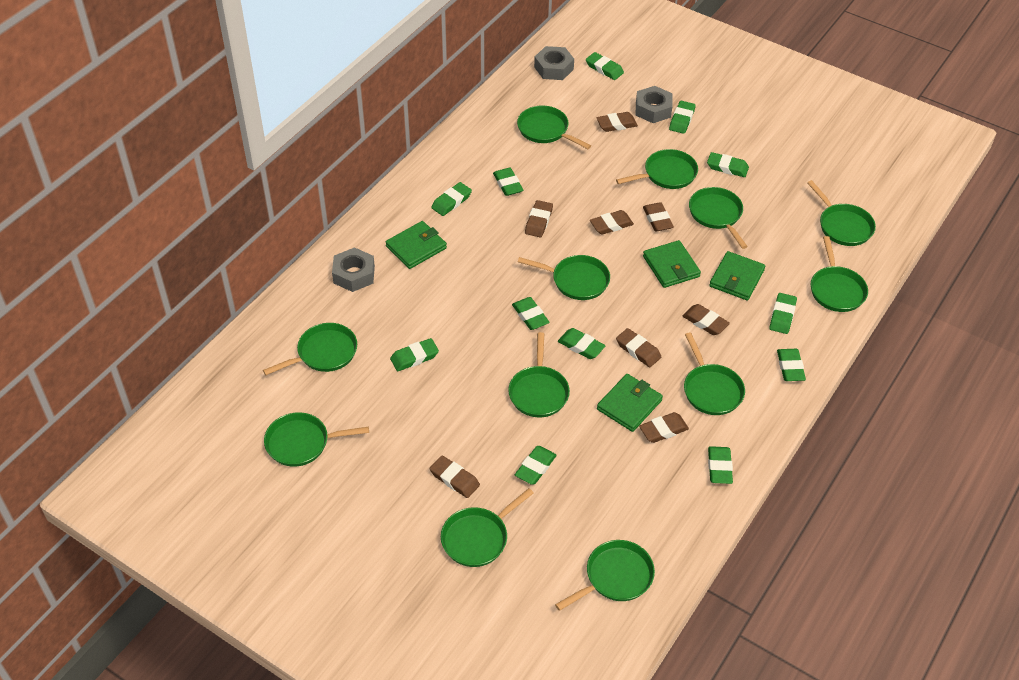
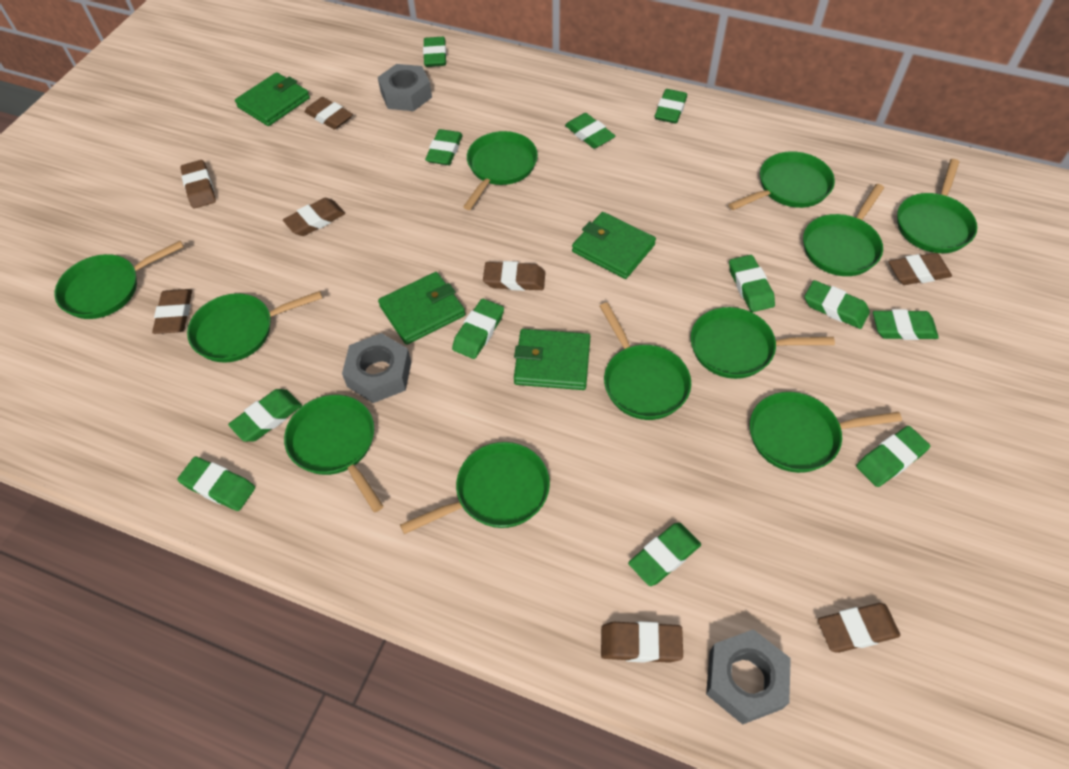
green pan: [263,323,357,375] [264,412,369,467] [441,488,534,567] [508,332,570,417] [517,106,591,149] [518,255,610,300] [555,540,655,611] [616,149,698,189] [684,332,745,415] [689,187,748,249] [807,180,876,246] [811,236,868,312] = 12 -> [54,241,184,319] [187,291,322,363] [284,395,384,512] [400,442,550,534] [463,131,538,210] [600,302,691,420] [691,307,835,379] [728,151,835,210] [750,392,902,473] [803,184,884,276] [897,159,977,253] = 11

